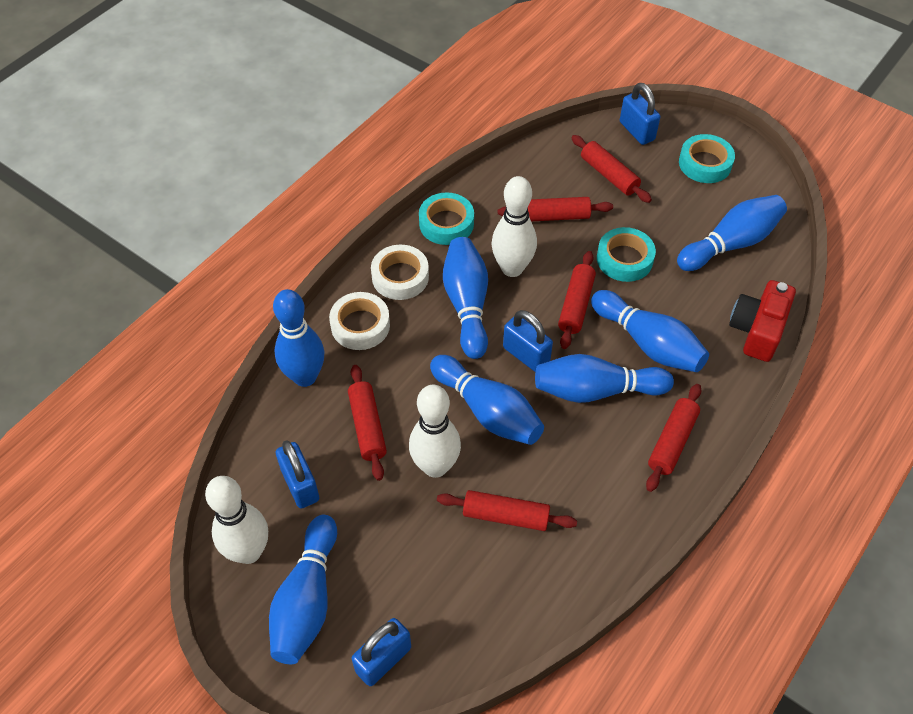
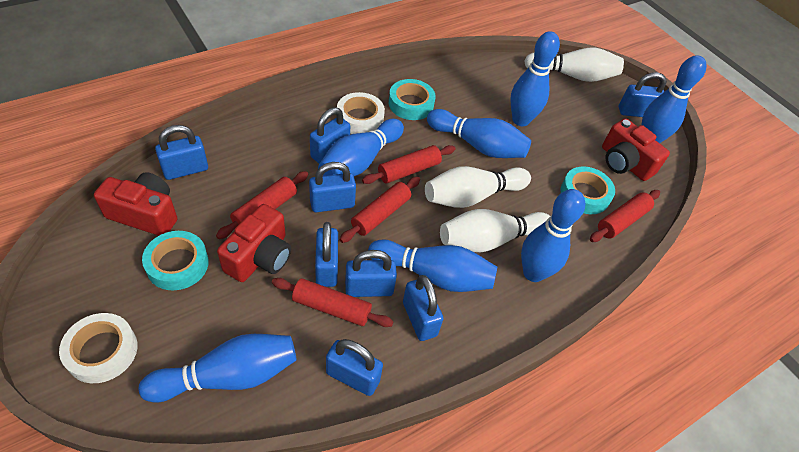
blue padlock: [276,440,319,508] [352,618,411,686] [503,310,553,372] [620,83,660,145] = 4 -> [155,125,208,180] [309,162,356,212] [310,107,350,164] [315,222,338,287] [326,339,383,396] [345,250,397,297] [403,275,443,341] [619,72,667,117] = 8
red camera: [729,280,796,362] = 1 -> [94,172,177,236] [217,204,291,282] [602,118,670,181] = 3
red rolling pin: [348,365,387,481] [437,490,577,531] [498,197,613,221] [558,251,596,349] [571,135,652,203] [646,384,701,492] = 6 -> [216,171,308,239] [272,278,393,327] [340,177,420,243] [362,145,456,184] [590,190,660,242] = 5

